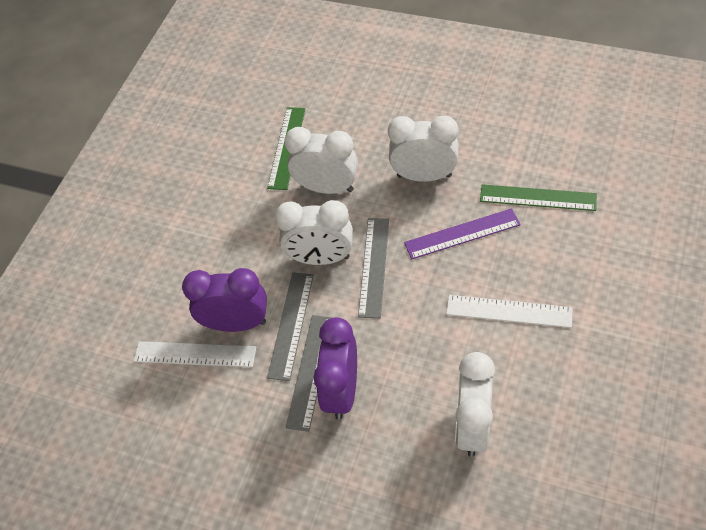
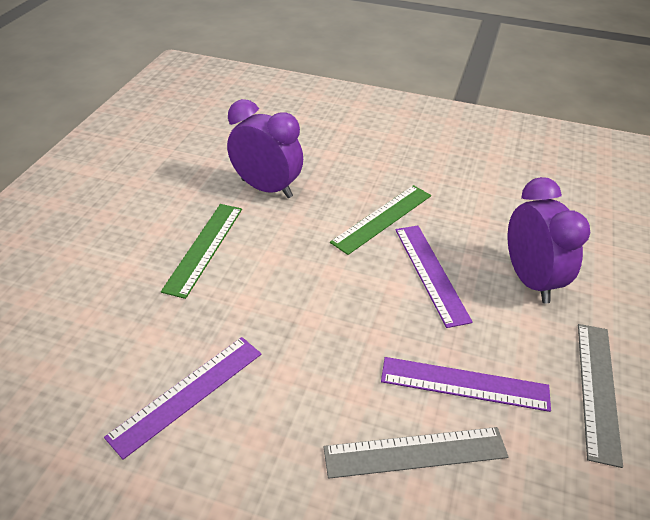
grey ruler: [267,272,314,381] [286,315,332,432] [358,218,389,318] = 3 -> [323,427,509,479] [578,324,623,468] = 2
purple ruler: [404,208,521,260] = 1 -> [104,337,261,460] [381,357,551,412] [395,226,473,328] = 3
white clock: [275,200,353,265] [284,127,358,194] [388,116,458,182] [455,352,495,457] = 4 -> none = 0
white ruler: [134,341,256,367] [446,295,573,328] = 2 -> none = 0

